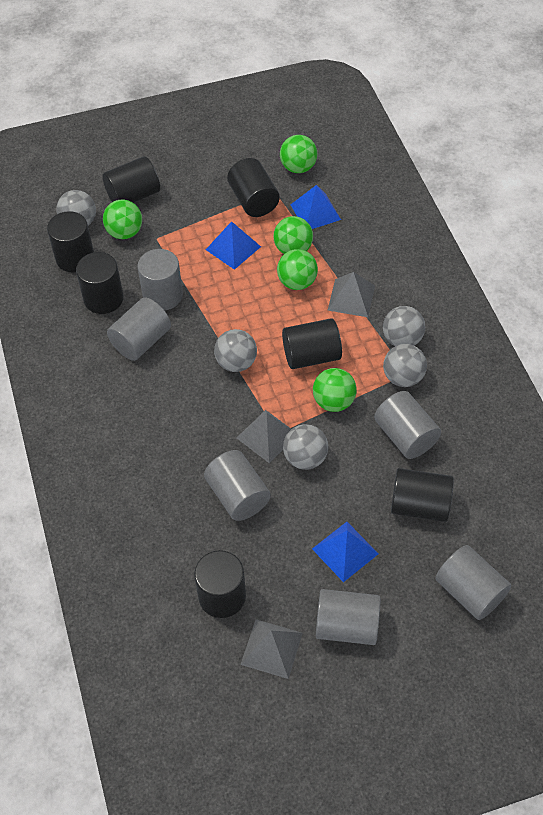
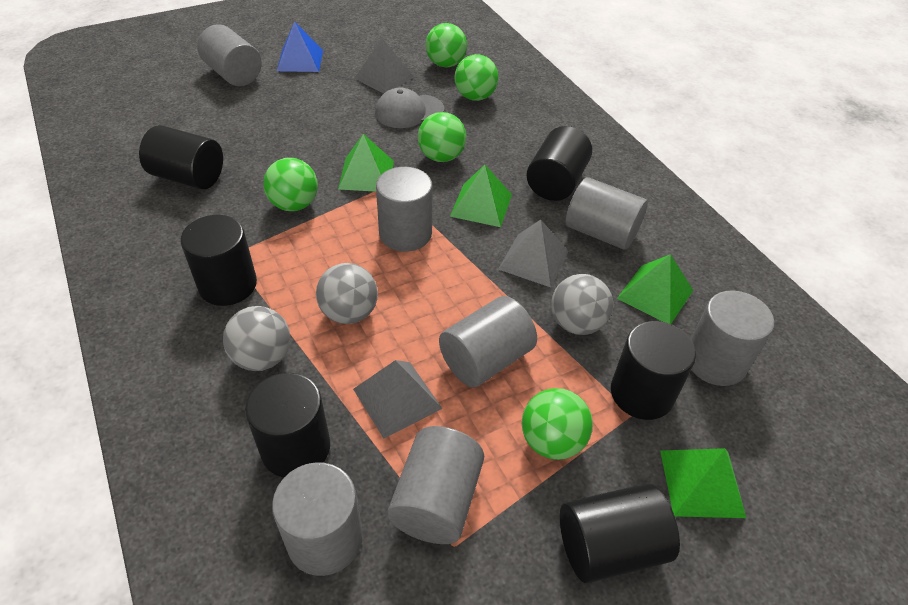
black cylinder: [47,211,94,272] [76,252,124,314] [103,156,160,203] [194,550,246,618] [227,158,280,217] [282,318,342,369] [391,468,454,522] = 7 -> [139,125,223,189] [180,215,257,306] [245,373,330,478] [526,126,592,201] [560,483,680,583] [611,321,696,420] = 6
blue pyramid: [206,221,261,270] [290,185,341,229] [312,522,378,582] = 3 -> [277,21,323,72] = 1
green pyramid: none = 0 -> [338,134,394,192] [450,165,512,227] [617,254,693,324] [660,448,746,518] = 4
grey ball: [56,190,96,226] [214,329,257,372] [283,424,328,470] [383,306,425,346] [383,344,427,387] = 5 -> [223,306,291,371] [316,263,378,324] [551,274,613,335] = 3
grey cap: none = 0 -> [375,88,444,128] = 1
grey cylinder: [107,298,171,361] [137,249,183,311] [204,450,271,521] [316,589,380,645] [374,391,441,459] [436,545,511,620] = 6 -> [197,24,262,86] [272,462,363,576] [376,167,433,252] [387,426,484,544] [439,296,537,387] [566,177,648,250] [691,291,774,386] = 7

